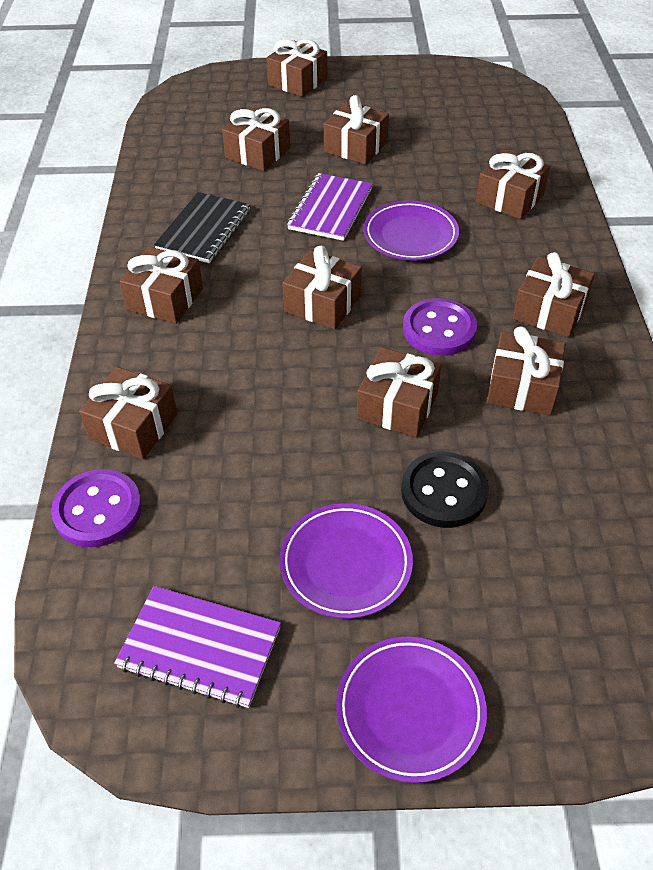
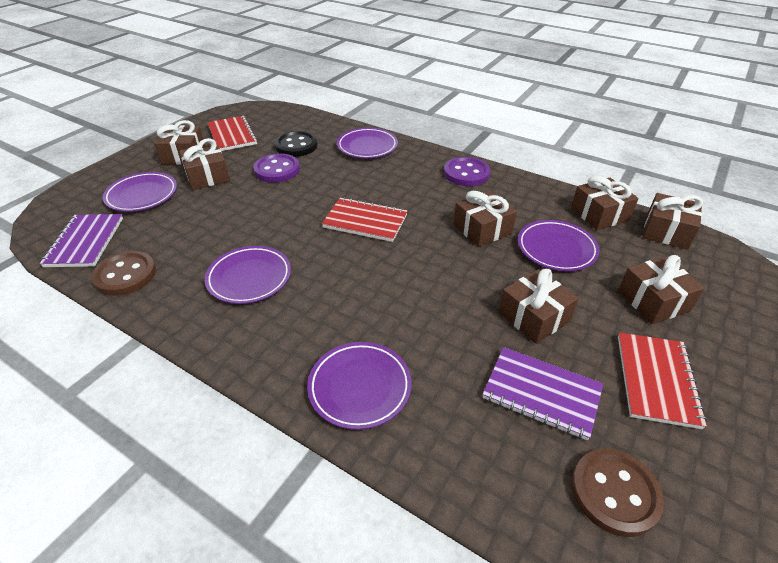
black notebook: [154,192,250,263] = 1 -> none = 0
brown button: none = 0 -> [92,251,156,296] [572,449,664,537] = 2
brown gift: [79,367,178,459] [120,247,203,324] [222,107,290,171] [266,39,327,97] [282,246,362,330] [324,95,389,165] [357,347,441,437] [476,150,550,219] [487,326,565,415] [513,252,595,337] = 10 -> [154,120,205,165] [179,138,230,190] [454,190,517,247] [498,268,579,344] [571,176,638,230] [618,255,705,324] [643,193,703,249] = 7
purple plate: [280,503,413,619] [336,636,487,783] [364,201,459,261] = 3 -> [103,172,177,212] [205,246,291,304] [307,342,412,430] [337,128,398,158] [518,220,600,271] = 5
red notebook: none = 0 -> [207,116,258,151] [322,197,408,242] [618,332,707,429] = 3

